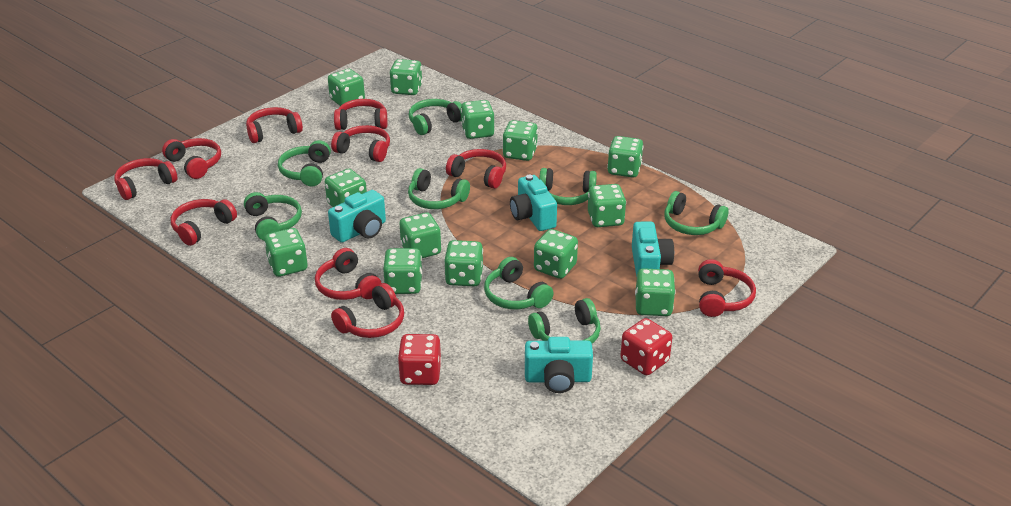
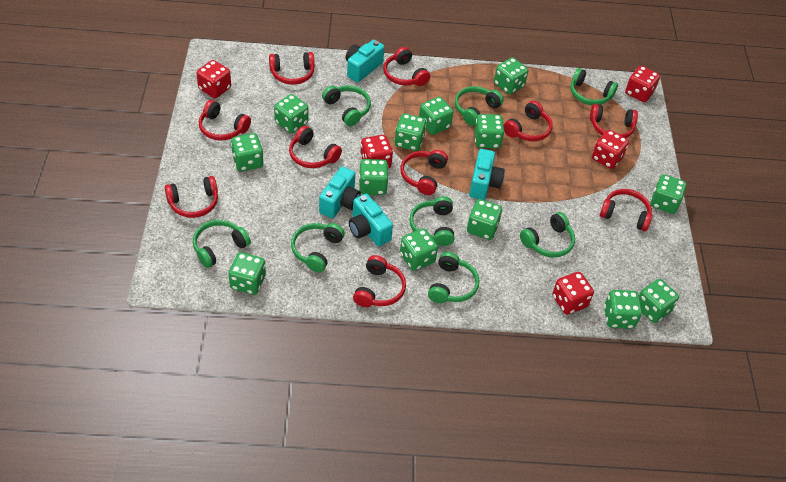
red dice: [398,334,441,385] [620,318,672,375] = 2 -> [196,60,231,98] [360,135,393,169] [552,272,594,314] [592,130,629,169] [625,66,660,102] = 5

